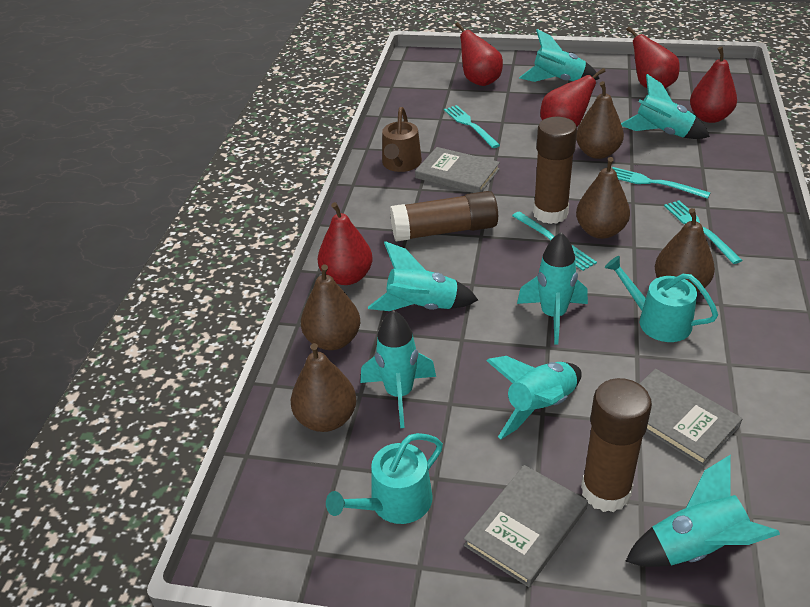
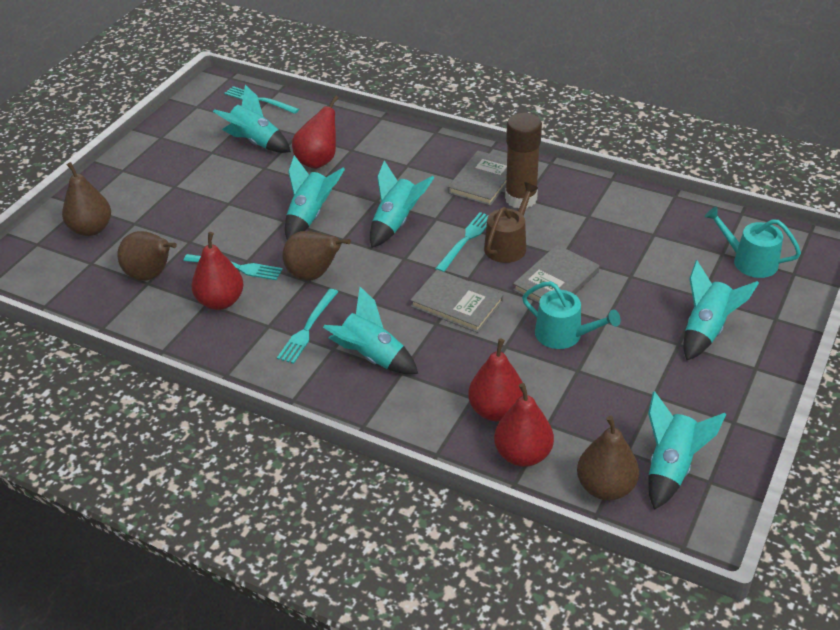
brown glue stick: [390,191,498,242] [533,117,577,224] [581,378,652,512] = 3 -> [505,113,542,209] = 1
brown pear: [291,343,357,432] [301,264,360,350] [576,81,624,159] [576,157,630,239] [655,208,715,292] = 5 -> [62,162,111,236] [117,231,177,281] [282,231,351,281] [577,416,639,500] = 4
red pear: [318,202,372,285] [455,22,503,86] [540,68,606,127] [626,26,680,89] [690,46,737,123] = 5 -> [191,232,244,310] [292,96,338,169] [468,339,523,421] [494,383,554,467] = 4
turquoise rocket: [360,310,436,428] [368,241,478,311] [486,356,582,439] [517,232,588,345] [519,29,600,82] [621,74,710,139] [625,455,780,567] = 7 -> [213,85,291,153] [285,155,345,240] [323,287,418,374] [370,161,434,248] [648,391,726,510] [683,260,759,360] = 6

